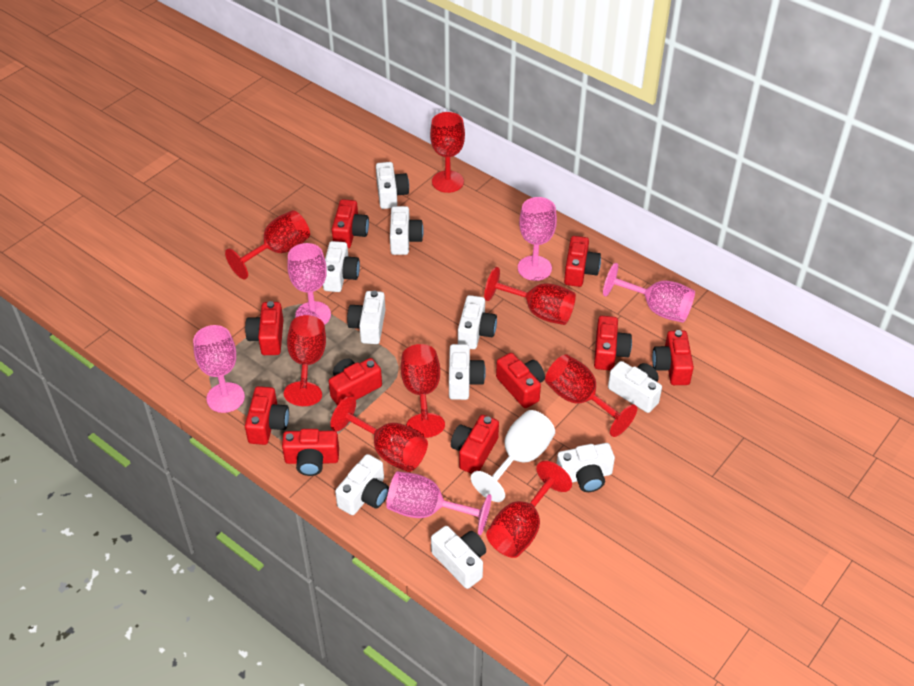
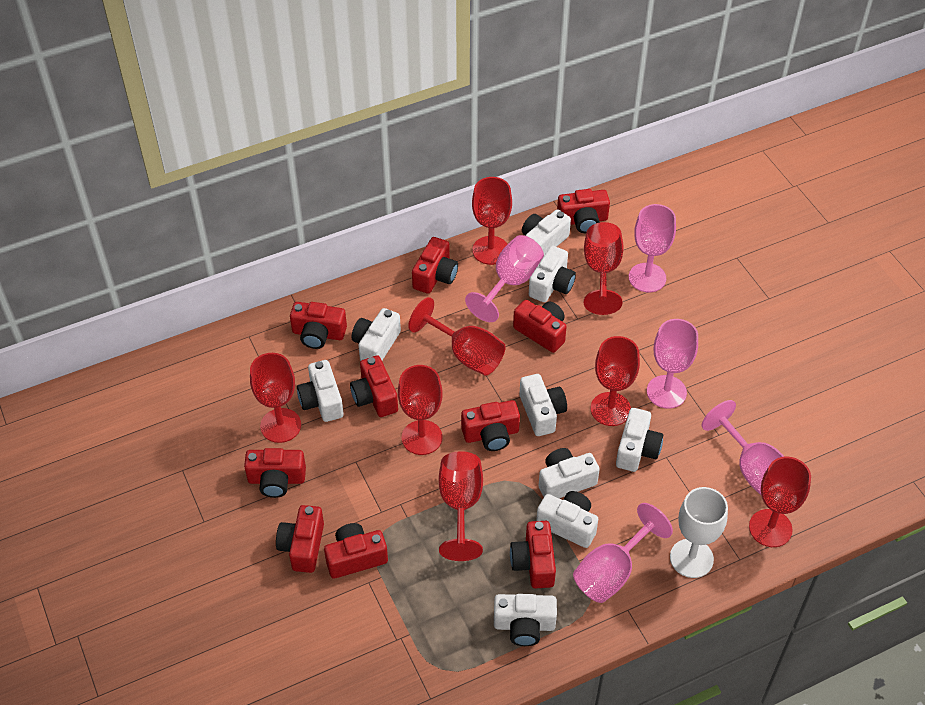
white camera: [323,241,360,292] [335,454,389,515] [347,290,386,344] [376,162,409,209] [390,206,424,255] [431,526,486,589] [449,344,486,400] [458,295,497,349] [557,443,615,492] [608,361,662,413] = 10 -> [297,360,344,422] [352,308,401,361] [494,594,557,646] [519,374,567,436] [522,209,571,255] [529,246,576,302] [536,491,598,548] [539,448,600,498] [616,408,663,472] = 9

